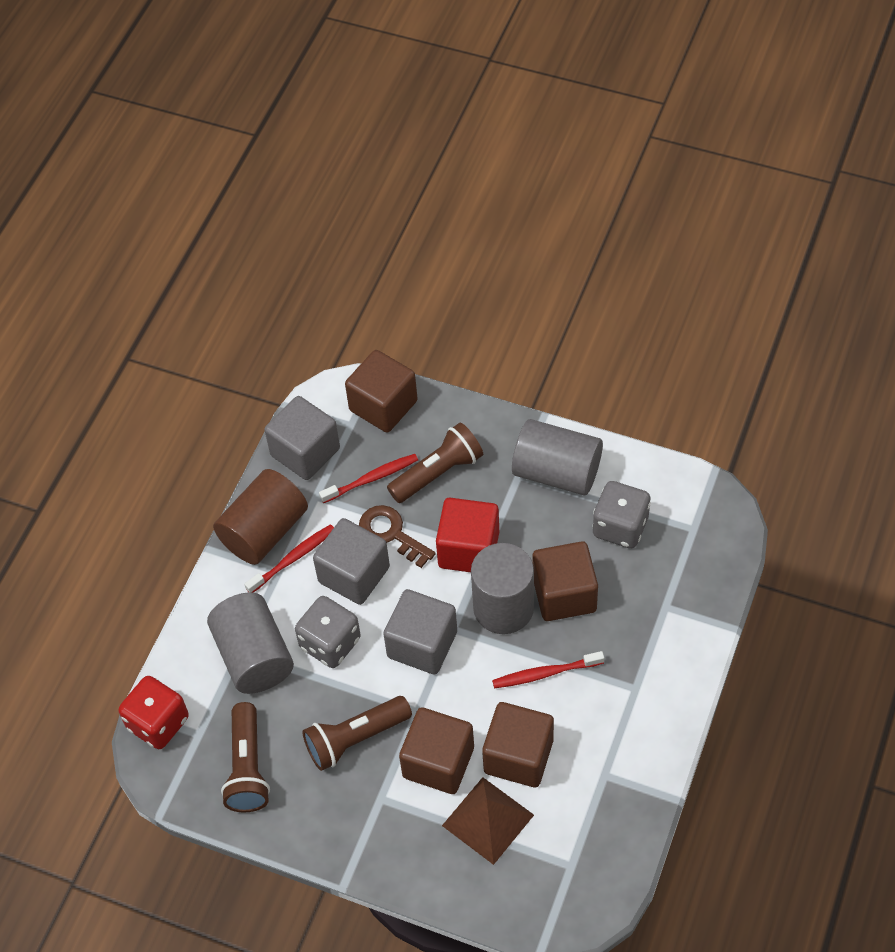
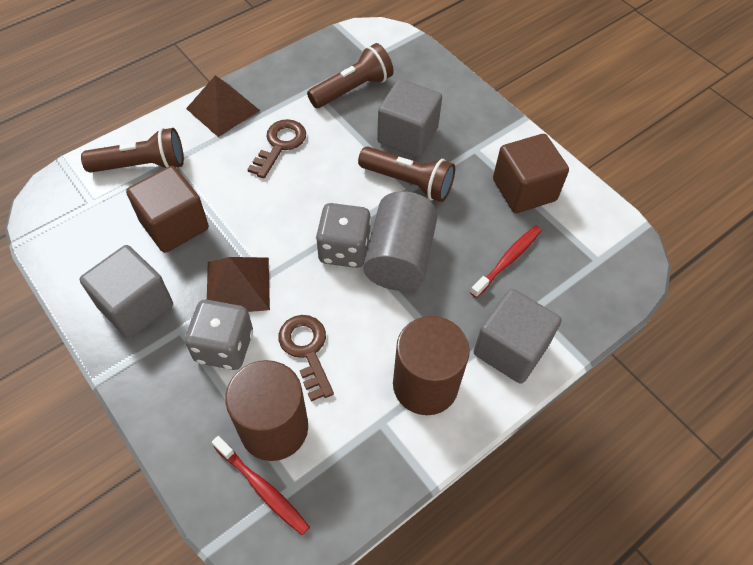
brown cube: [345,350,418,433] [399,707,474,794] [482,702,554,787] [532,541,598,621] = 4 -> [126,166,209,253] [493,134,569,213] = 2
brown cylinder: [213,469,308,565] = 1 -> [225,360,308,461] [393,316,470,415] = 2
brown key: [359,505,436,568] = 1 -> [247,119,306,179] [278,315,334,401] = 2
brown pyramid: [442,777,534,865] = 1 -> [186,75,260,137] [207,257,270,312] = 2
grey cylinder: [207,592,294,694] [471,543,534,634] [512,419,603,495] = 3 -> [363,191,438,291] = 1
red cube: [436,498,499,572] = 1 -> none = 0
red dice: [119,676,189,749] = 1 -> none = 0
red toothbrush: [244,524,334,592] [319,454,418,503] [492,651,604,688] = 3 -> [212,436,310,535] [470,226,542,298] = 2

